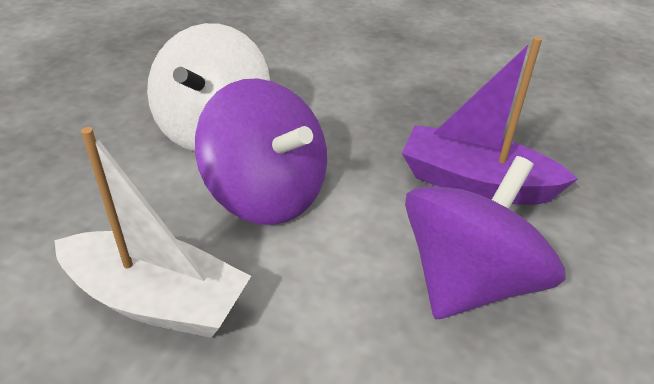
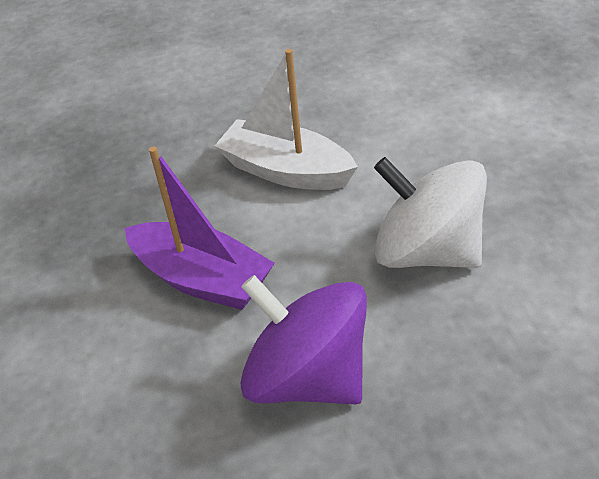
purple spinning top: [195,78,327,225] [405,156,566,319] = 2 -> [241,275,367,404] = 1

